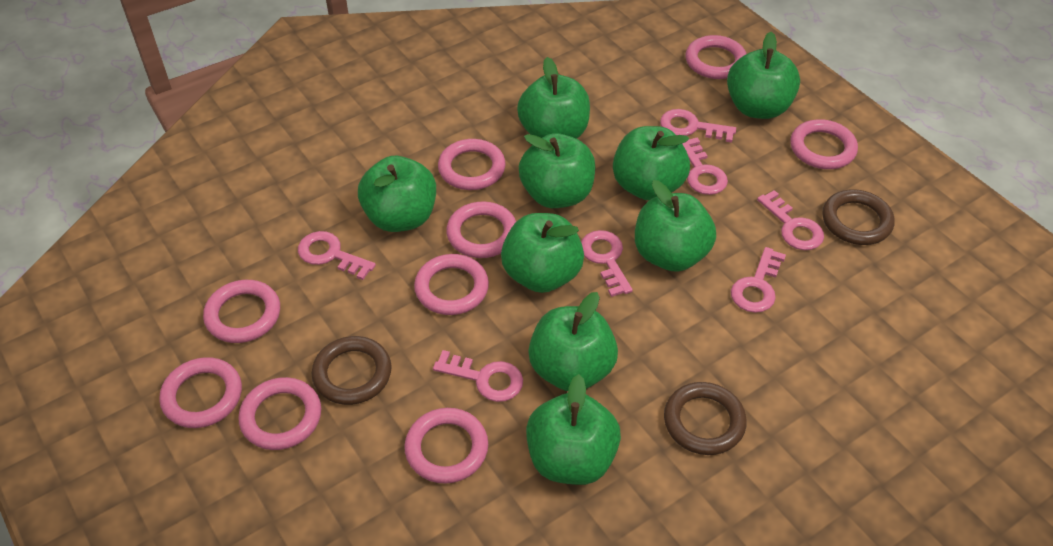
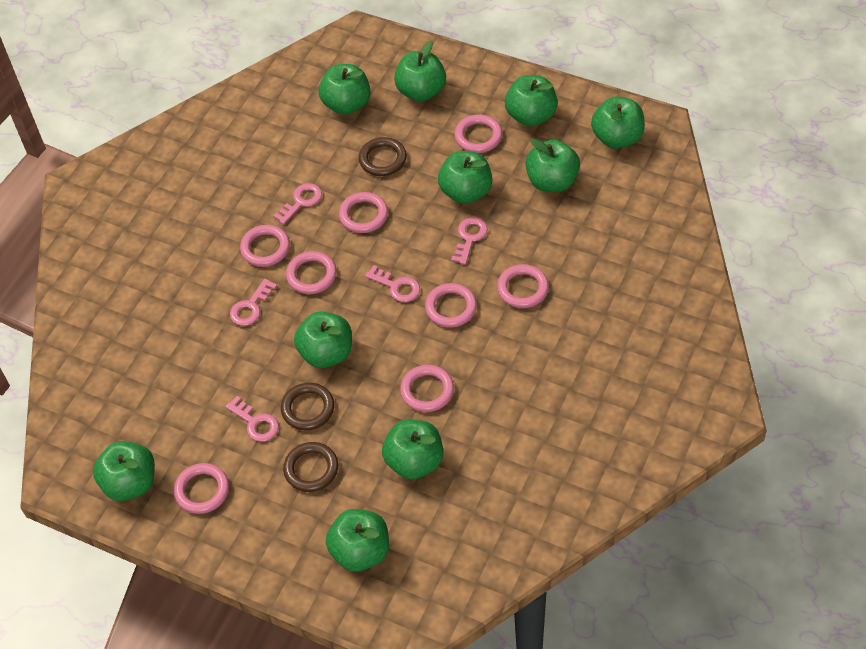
green apple: [358,156,436,232] [501,213,584,293] [517,57,590,139] [519,133,595,208] [526,374,621,485] [528,292,618,391] [613,126,690,200] [635,180,716,272] [727,32,800,119] = 9 -> [93,441,155,501] [294,312,352,368] [319,64,371,115] [326,509,389,572] [382,420,443,479] [394,41,446,102] [438,151,492,204] [505,75,558,126] [525,138,580,192] [591,96,645,149] = 10
pink key: [298,231,376,280] [433,350,523,402] [581,230,633,297] [660,109,736,143] [682,138,728,195] [731,247,786,313] [757,190,824,250] = 7 -> [225,396,279,442] [230,279,277,326] [273,183,322,225] [365,265,420,302] [451,217,488,265] = 5
pink ring: [159,357,242,428] [203,280,280,343] [238,377,321,450] [404,408,488,484] [414,254,489,315] [438,139,505,190] [446,201,516,258] [686,35,746,79] [790,119,858,169] = 9 -> [174,463,229,514] [240,225,290,267] [286,251,336,294] [339,192,388,233] [400,365,454,412] [425,283,477,328] [454,115,502,153] [497,264,549,308] = 8

